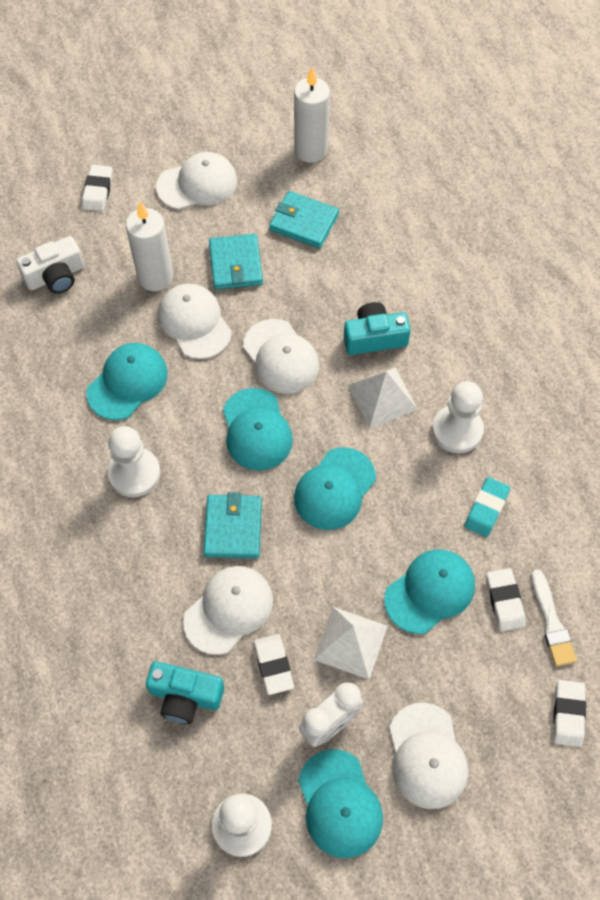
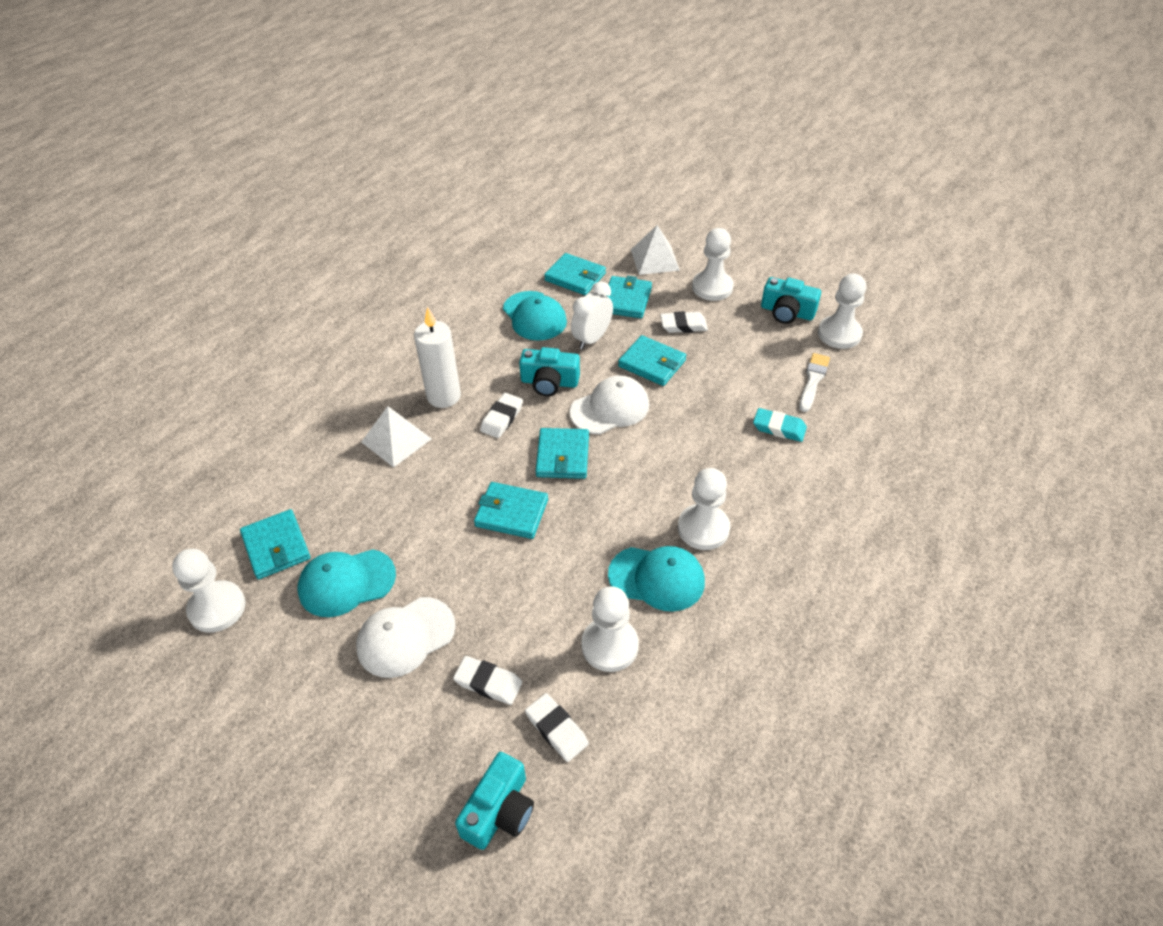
turquoise camera: [146,661,224,724] [344,302,411,355] = 2 -> [455,752,534,850] [519,347,580,396] [761,277,821,324] = 3
turquoise cap: [86,343,168,420] [223,388,293,471] [294,447,376,530] [298,749,383,858] [384,550,475,634] = 5 -> [298,549,396,617] [503,291,567,341] [608,546,705,612] = 3
turquoise wallet: [204,492,262,559] [209,234,263,290] [269,191,339,248] = 3 -> [240,509,311,579] [474,482,548,539] [536,428,589,479] [544,253,606,295] [608,276,652,318] [618,335,686,386] = 6
white camera: [16,236,84,294] = 1 -> none = 0
white candle: [126,201,173,291] [294,67,330,163] = 2 -> [414,306,461,408] = 1
white cap: [156,152,237,210] [158,283,232,359] [183,566,273,655] [243,319,319,394] [389,703,468,809] = 5 -> [356,597,456,678] [570,375,649,434] = 2
white pawn: [107,426,160,497] [212,794,272,857] [432,381,484,453] = 3 -> [172,549,245,633] [581,586,639,672] [678,468,731,550] [692,228,734,301] [818,273,866,349] = 5

